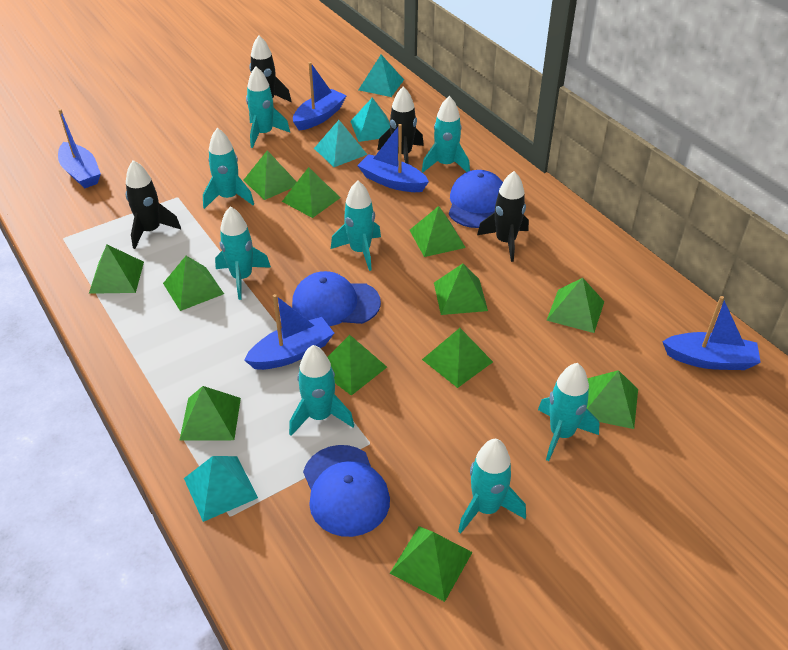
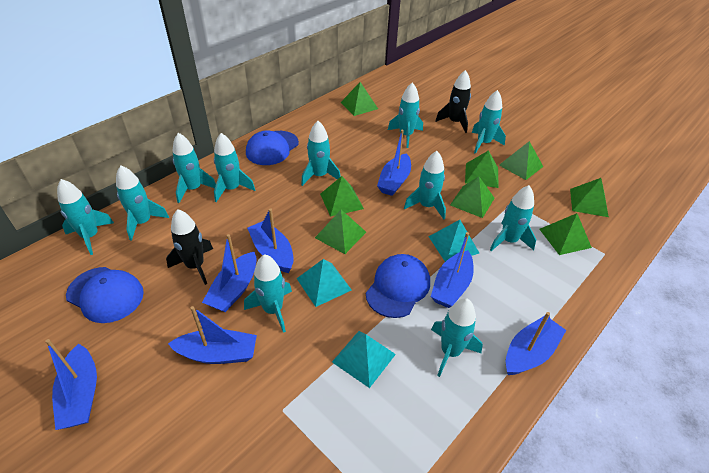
black rocket: [126,160,181,249] [249,36,292,102] [378,86,424,164] [477,171,529,262] = 4 -> [166,209,213,285] [435,70,471,133] = 2
blue boat: [58,109,101,188] [244,294,334,370] [293,62,347,131] [357,124,429,192] [662,296,761,370] = 5 -> [45,339,97,430] [168,306,257,364] [202,234,257,312] [247,208,294,273] [377,130,411,196] [431,232,474,308] [506,312,566,375] = 7
green pyramid: [89,245,144,294] [163,256,224,311] [179,386,241,441] [243,150,297,200] [282,167,341,218] [327,335,387,396] [390,526,473,602] [410,206,466,257] [422,328,493,388] [434,264,488,315] [547,278,604,333] [587,370,638,429] = 12 -> [315,210,366,254] [320,176,364,216] [341,82,378,116] [450,177,495,218] [465,150,499,188] [499,141,543,180] [539,213,592,255] [570,178,609,217] = 8
turquoise pyramid: [184,456,258,522] [314,120,368,167] [350,97,390,142] [359,55,404,97] = 4 -> [297,259,352,307] [332,331,396,388] [428,220,480,262] = 3
turquoise rocket: [203,128,254,209] [215,206,271,300] [246,66,290,148] [289,345,354,436] [331,181,381,271] [422,96,470,173] [458,439,526,534] [538,363,600,461] = 8 -> [57,179,114,255] [116,165,169,241] [172,133,216,203] [214,133,255,202] [244,254,292,333] [301,121,341,186] [388,82,423,148] [404,151,446,219] [431,298,483,377] [472,90,506,154] [490,185,536,251] = 11

